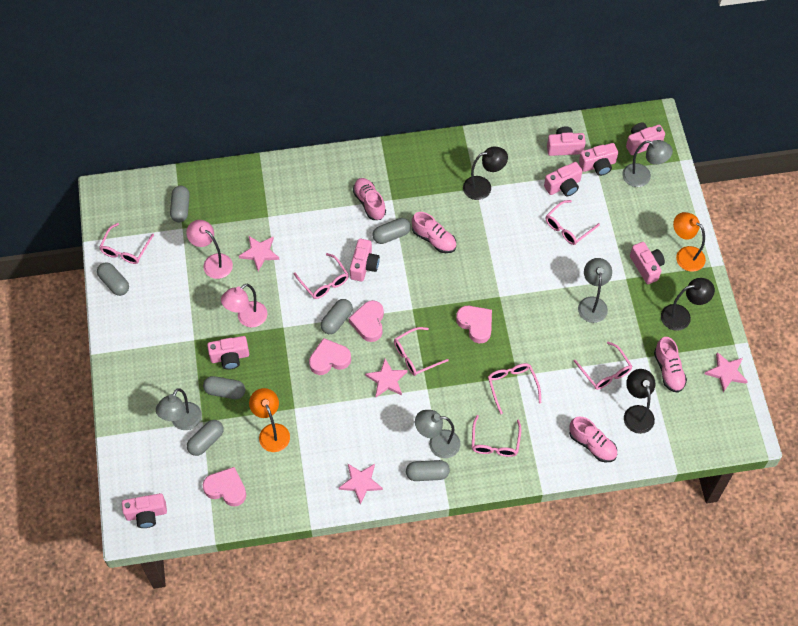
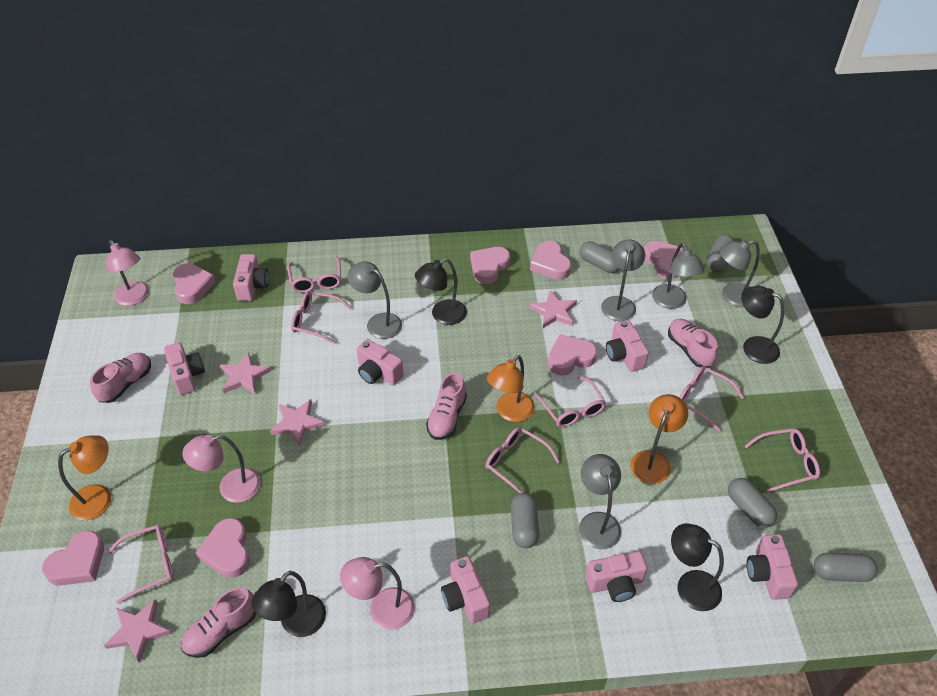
black lamp: [463,147,508,200] [624,369,656,434] [661,278,715,331] = 3 -> [252,571,326,637] [415,258,467,325] [671,523,724,611] [741,286,784,364] = 4
grey capsule: [97,262,129,296] [170,186,190,222] [187,420,224,456] [203,376,245,399] [321,299,353,334] [372,218,411,244] [406,460,450,481] = 7 -> [511,493,539,548] [579,241,619,273] [706,234,734,271] [728,478,777,528] [814,553,878,582] = 5
grey lamp: [156,388,202,430] [415,410,460,458] [578,258,612,323] [622,140,673,187] = 4 -> [348,261,402,339] [579,454,621,549] [601,239,645,321] [652,243,705,309] [719,239,760,307] = 5
orange lamp: [249,388,290,452] [673,212,706,272] = 2 -> [58,435,111,520] [487,355,535,422] [630,394,688,484] = 3
pink camera: [122,493,167,528] [207,336,249,370] [350,239,380,282] [544,162,582,196] [547,127,586,156] [579,143,618,176] [626,122,665,155] [630,242,665,284] = 8 -> [164,342,205,395] [233,254,269,301] [357,339,404,385] [441,556,490,624] [585,551,647,602] [606,320,649,372] [747,534,798,600] = 7
pink heart: [203,467,246,507] [309,338,351,375] [349,300,384,342] [456,306,492,343] = 4 -> [42,530,104,586] [173,263,215,304] [196,518,250,578] [470,247,510,284] [530,241,571,280] [548,335,597,376] [644,241,683,279] = 7
pink lamp: [186,220,233,279] [221,284,267,327] = 2 -> [107,240,149,306] [182,435,261,503] [340,557,415,630] = 3

